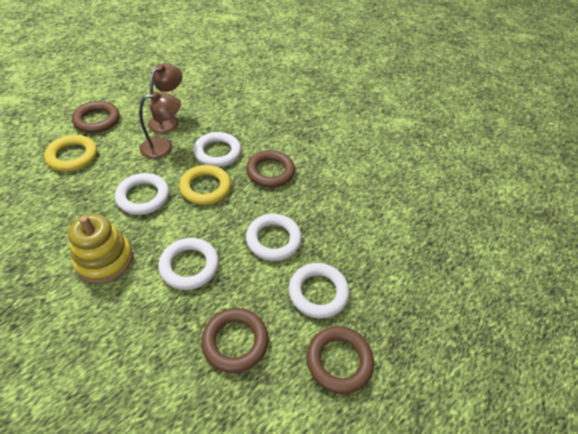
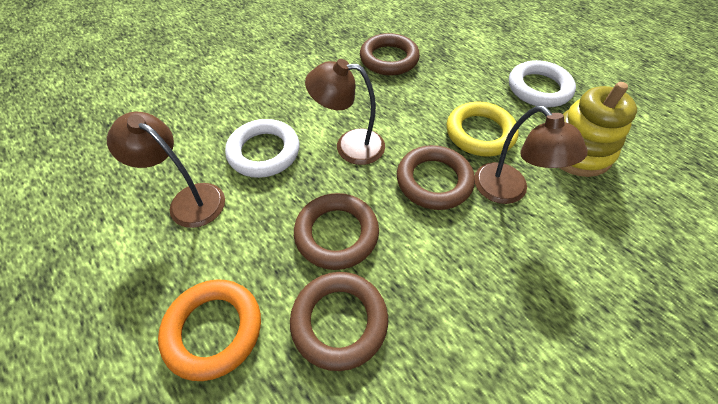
brown lamp: [139,92,181,159] [148,63,182,134] = 2 -> [107,112,225,228] [305,59,385,165] [475,106,588,204] = 3
orange ring: none = 0 -> [158,280,261,381] = 1
white ring: [115,173,169,215] [158,238,219,290] [193,132,241,167] [246,214,302,261] [289,263,349,319] = 5 -> [225,119,300,178] [509,60,576,107] = 2
yellow ring: [44,135,97,171] [179,165,231,205] = 2 -> [446,102,519,157] = 1

